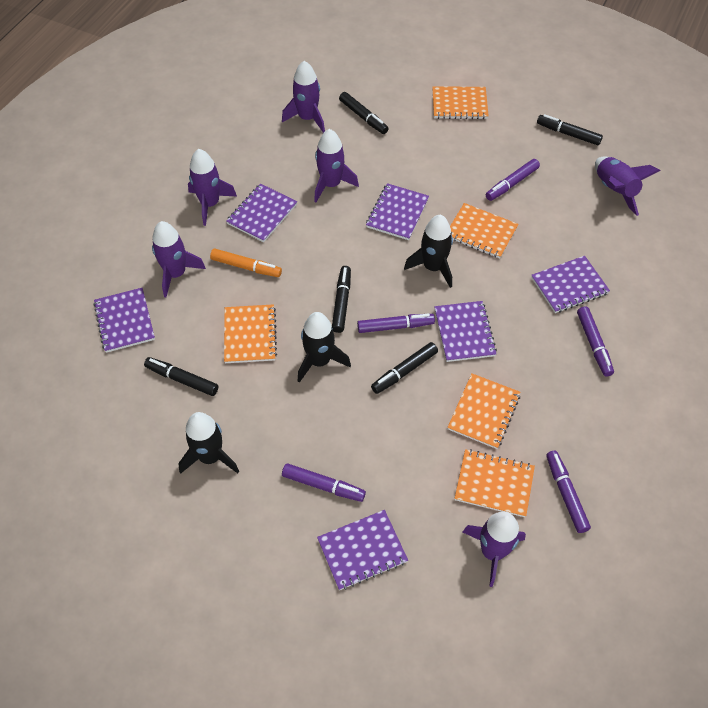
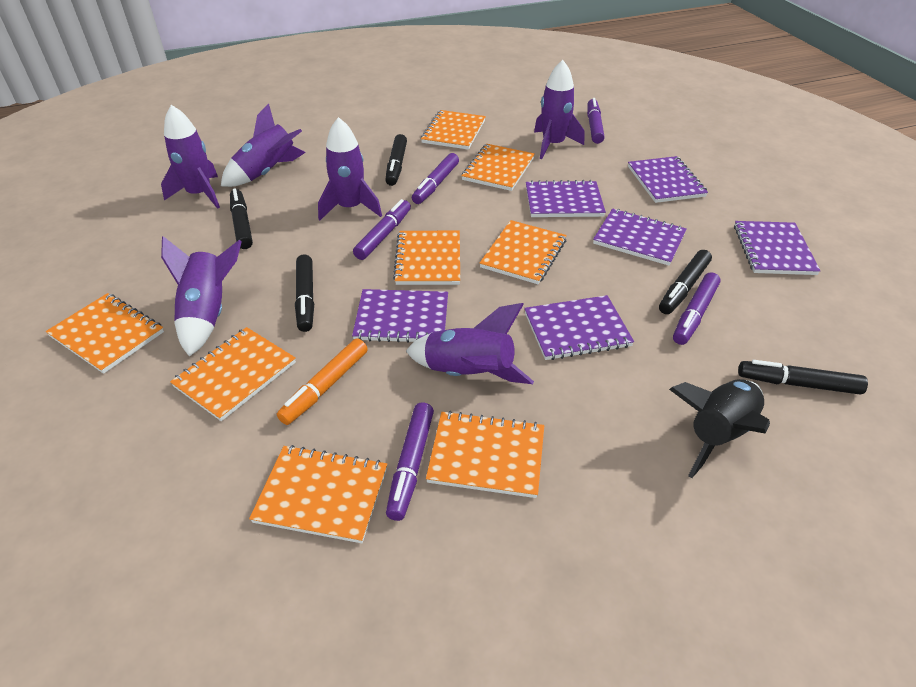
black rocket: [178,412,239,474] [298,312,351,383] [404,215,453,288] = 3 -> [669,379,770,478] = 1
orange notebook: [224,304,277,363] [432,86,489,119] [447,374,521,449] [450,203,519,259] [455,449,535,517] = 5 -> [46,293,164,374] [170,327,296,421] [249,445,387,543] [393,231,460,285] [421,110,486,150] [426,411,544,498] [461,144,535,191] [480,220,567,284] = 8

